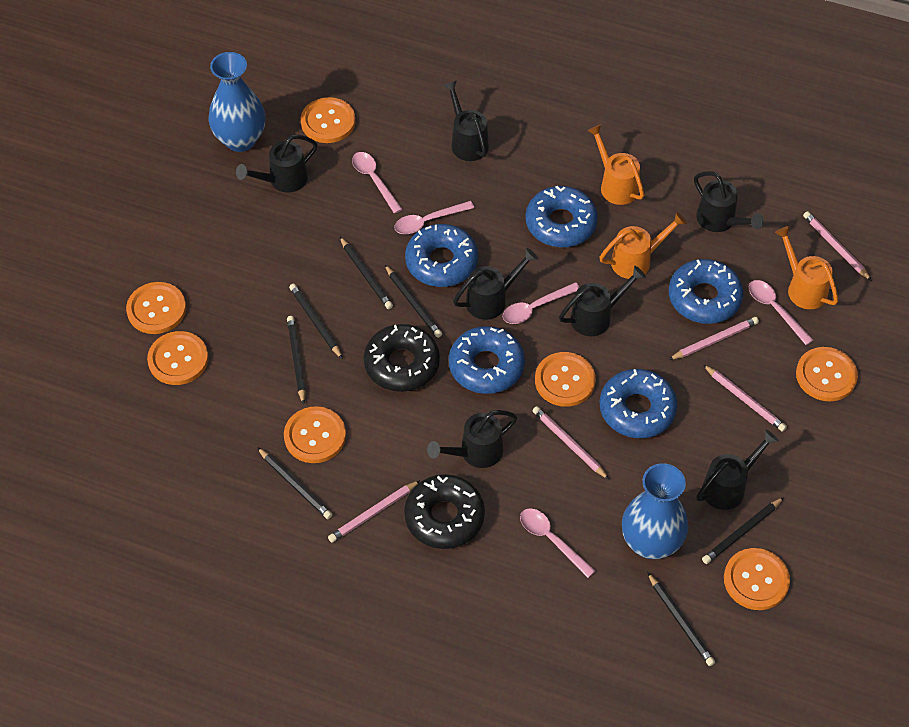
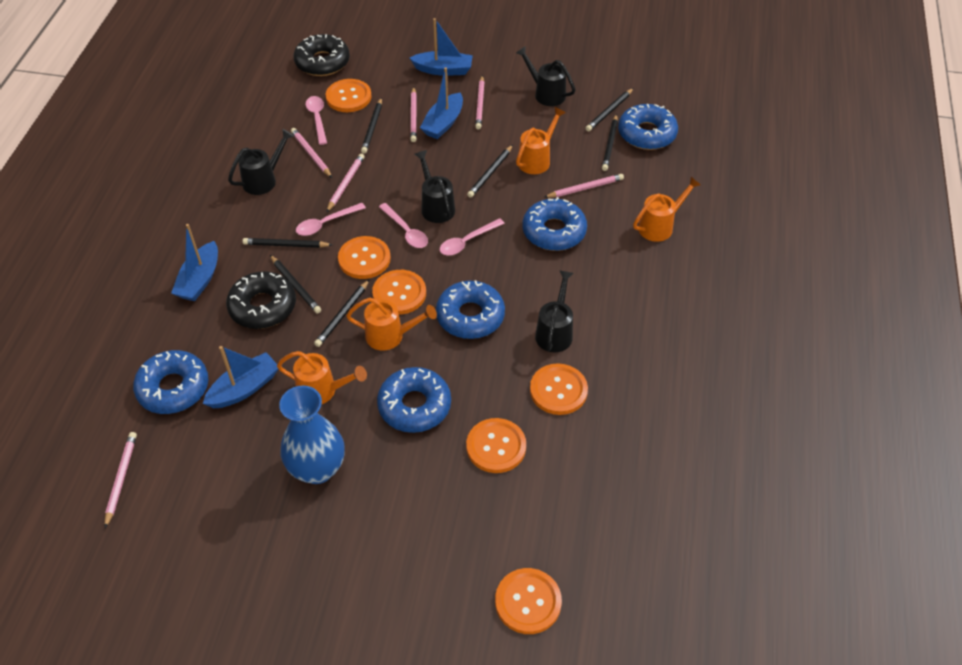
black watering can: [236,135,317,192] [427,410,517,468] [443,80,489,161] [453,248,538,320] [559,266,646,336] [694,171,764,232] [697,430,779,510] = 7 -> [228,129,294,195] [414,150,455,223] [516,46,576,106] [535,270,574,352] = 4
blue boat: none = 0 -> [171,224,218,301] [203,346,278,408] [410,18,473,76] [420,67,463,139] = 4
blue vase: [208,52,266,152] [622,463,688,559] = 2 -> [279,386,345,484] = 1
orange button: [126,282,186,334] [147,331,208,385] [284,406,346,463] [301,97,356,143] [535,352,596,407] [724,548,790,610] [796,347,858,402] = 7 -> [326,79,372,112] [338,236,391,279] [372,270,426,315] [466,418,526,473] [495,568,562,634] [530,363,588,415] = 6
orange watering can: [587,124,644,205] [599,212,687,279] [775,226,838,309] = 3 -> [277,351,367,404] [346,298,437,351] [516,107,566,174] [633,177,701,242] = 4
pink pencil: [328,480,420,543] [533,406,610,480] [668,317,759,360] [703,364,787,432] [803,211,872,281] = 5 -> [105,432,137,528] [291,128,332,178] [326,153,365,213] [410,87,417,142] [475,75,485,129] [544,174,624,198] = 6
pink spoon: [352,152,403,214] [394,201,474,234] [503,282,579,324] [520,508,595,578] [749,280,813,345] = 5 -> [296,203,366,236] [306,96,327,145] [379,203,428,248] [440,218,505,256] = 4

